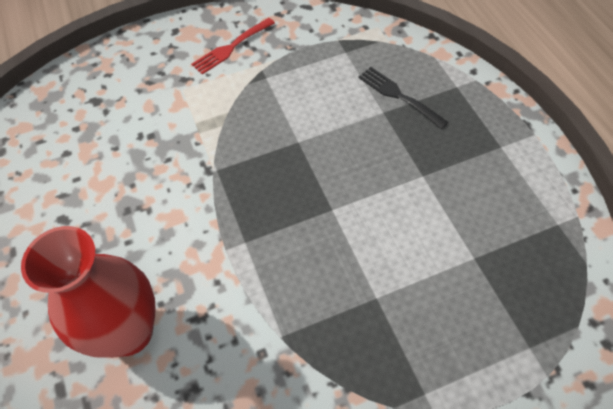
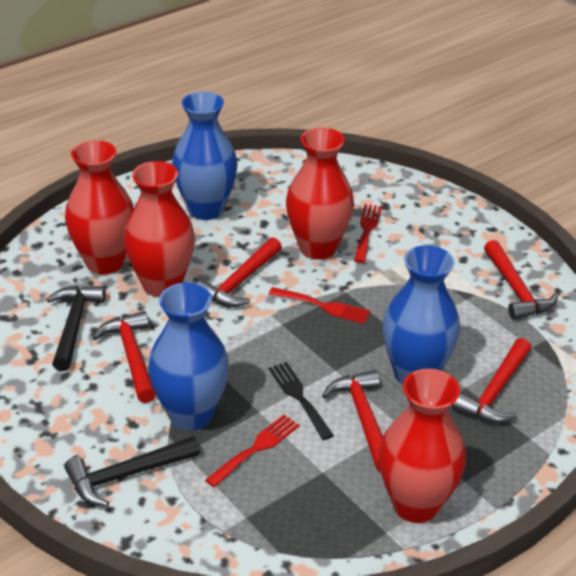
black hammer: none = 0 -> [47,286,106,371] [64,436,200,507] = 2
blue vase: none = 0 -> [148,283,229,431] [172,92,238,220] [382,245,460,385] = 3
red fork: [191,18,275,75] = 1 -> [205,415,300,487] [269,287,370,324] [354,204,382,263] = 3
red hammer: none = 0 -> [92,311,156,403] [197,237,282,307] [322,370,383,471] [452,338,531,423] [484,240,558,320] = 5
red vase: [21,226,155,358] = 1 -> [65,140,134,275] [124,161,195,297] [286,128,354,260] [379,369,466,523] = 4

